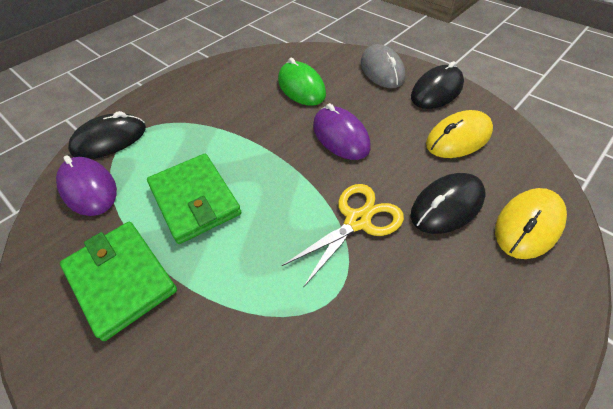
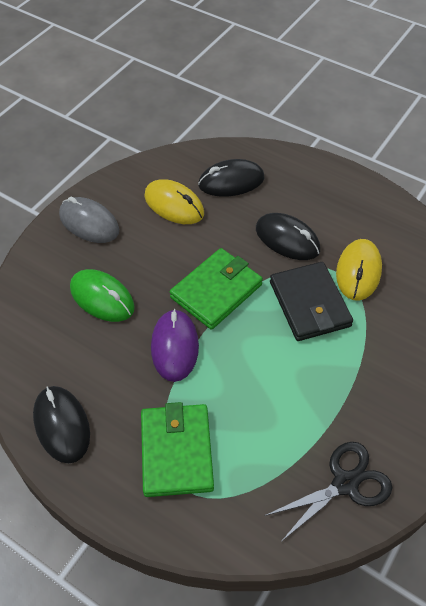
black scissors: none = 0 -> [264,442,393,542] = 1
black wallet: none = 0 -> [270,262,353,341] = 1
purple mouse: [56,155,117,216] [313,103,371,160] = 2 -> [151,309,199,382] = 1
yellow scissors: [282,184,404,288] = 1 -> none = 0

